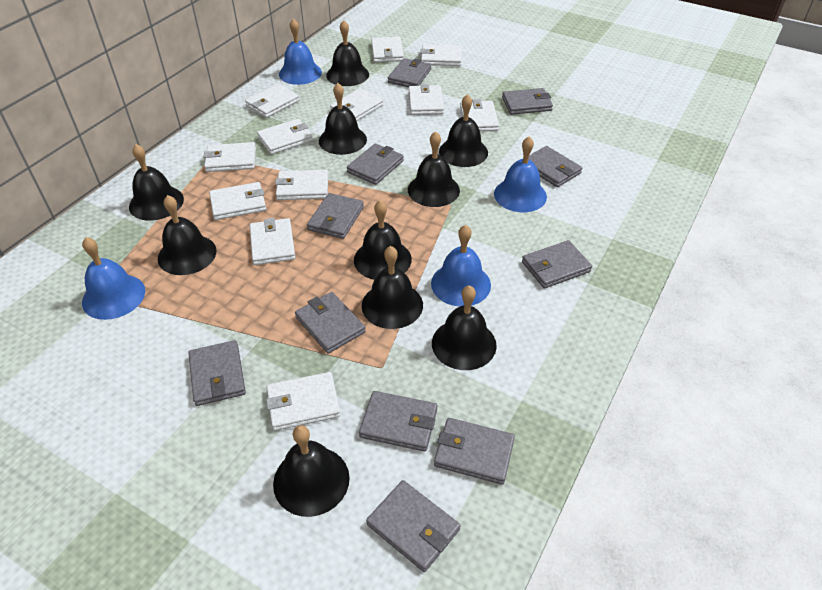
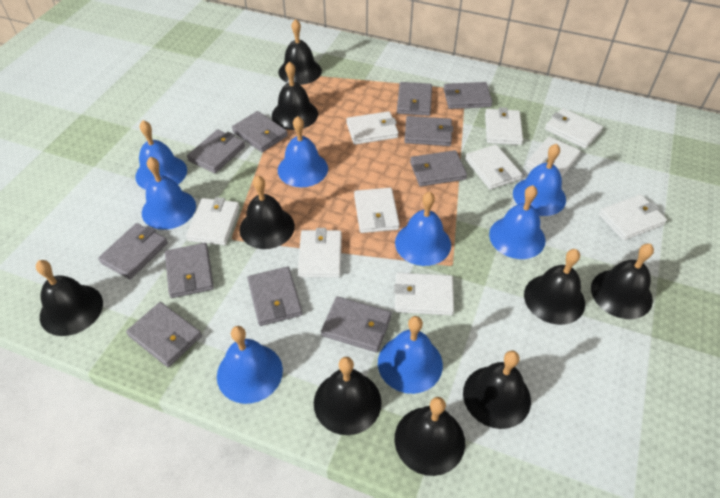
black bell: [129,144,184,221] [158,195,217,275] [273,425,350,517] [319,83,367,155] [326,20,369,86] [354,200,412,280] [362,246,423,329] [408,131,460,207] [432,285,497,370] [439,94,488,167] = 10 -> [36,260,103,336] [240,176,295,249] [272,61,318,130] [278,19,322,85] [314,357,381,435] [395,397,465,476] [463,351,531,429] [524,249,585,325] [591,244,654,319] = 9
blue bell: [82,237,145,320] [279,19,322,85] [431,225,491,307] [494,137,547,212] = 4 -> [135,120,187,190] [142,157,196,230] [217,326,283,404] [278,116,328,187] [378,316,443,394] [395,192,451,266] [489,185,545,259] [513,144,566,216] = 8
white wallet: [204,142,256,172] [209,182,266,220] [245,84,299,118] [250,218,295,265] [257,119,313,154] [266,372,341,431] [275,170,328,200] [330,88,383,121] [371,37,404,62] [409,84,444,115] [420,45,462,66] [460,99,499,132] = 12 -> [186,197,240,245] [298,228,342,278] [346,111,399,145] [354,188,400,233] [394,273,454,315] [465,145,522,190] [485,107,523,145] [526,137,581,178] [545,108,603,149] [599,194,667,241] = 10

